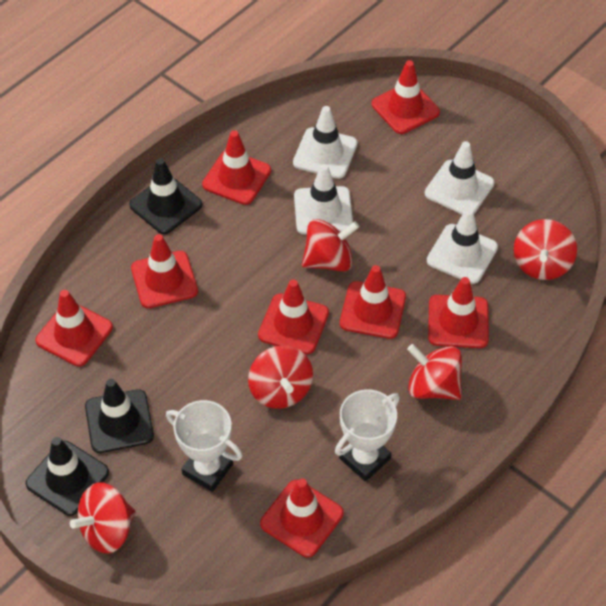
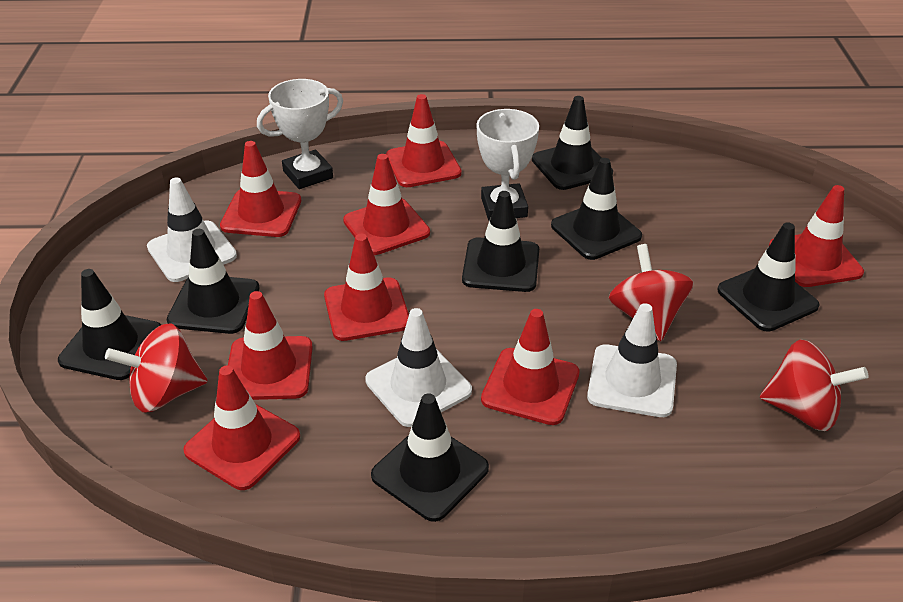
black traffic cone: [26,437,109,516] [85,379,154,453] [129,158,202,234] = 3 -> [58,269,161,380] [167,229,260,334] [371,393,489,522] [462,191,539,292] [532,96,613,190] [551,158,642,260] [717,222,820,332] = 7
red spinning top: [70,482,135,554] [248,345,313,409] [302,219,359,271] [407,344,462,400] [514,219,577,280] = 5 -> [105,323,208,413] [609,244,694,342] [760,340,869,431] = 3
white traffic cone: [293,106,357,179] [294,164,353,234] [425,141,495,214] [427,208,498,284] = 4 -> [147,177,237,282] [365,308,472,427] [587,303,677,417] = 3

